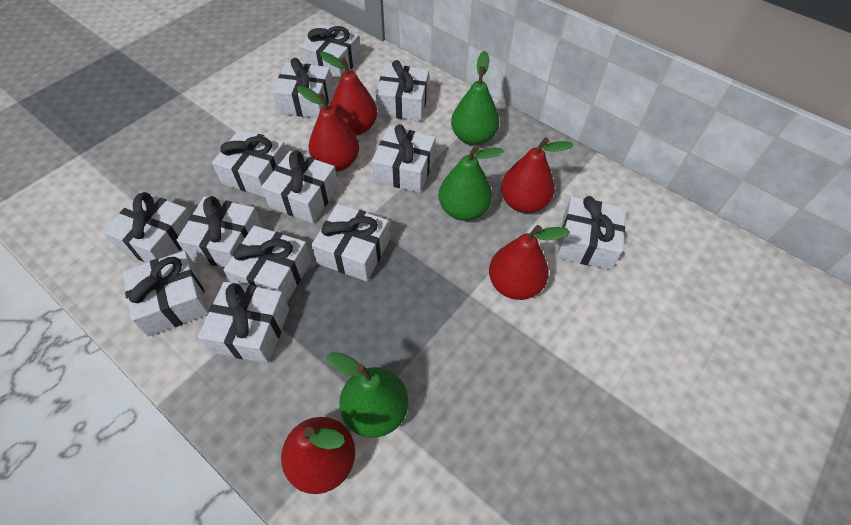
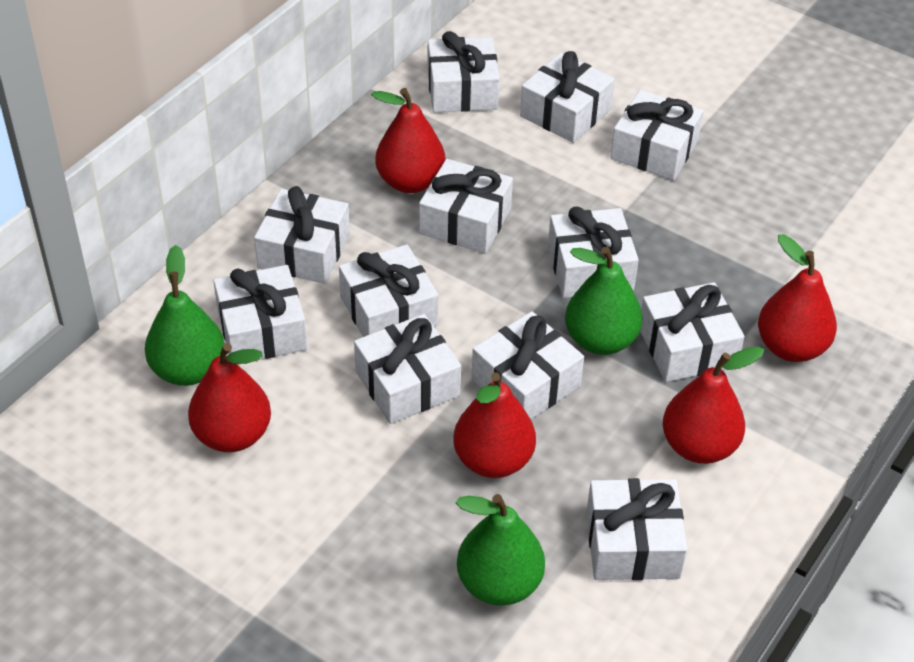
white gift: [103,191,191,263] [123,251,209,336] [177,196,263,268] [198,282,289,364] [212,129,287,197] [224,225,311,303] [261,151,339,223] [272,58,333,118] [300,24,361,80] [311,204,390,281] [372,124,436,193] [376,60,429,121] [557,196,626,270] = 13 -> [213,265,307,360] [254,186,350,284] [339,245,438,337] [354,314,461,424] [419,159,513,253] [427,31,500,112] [471,311,584,419] [520,51,615,143] [548,206,639,298] [587,478,687,580] [610,90,703,180] [640,282,745,382] = 12

